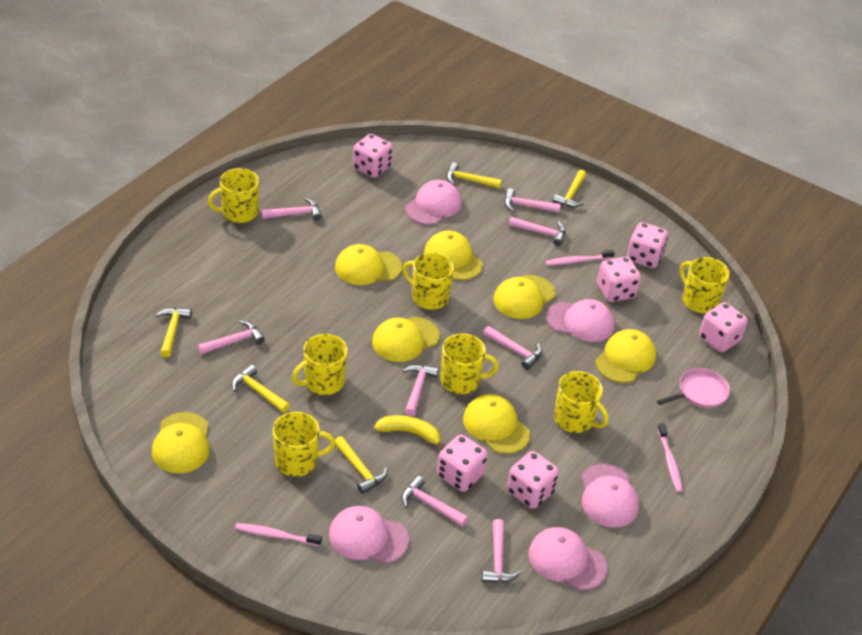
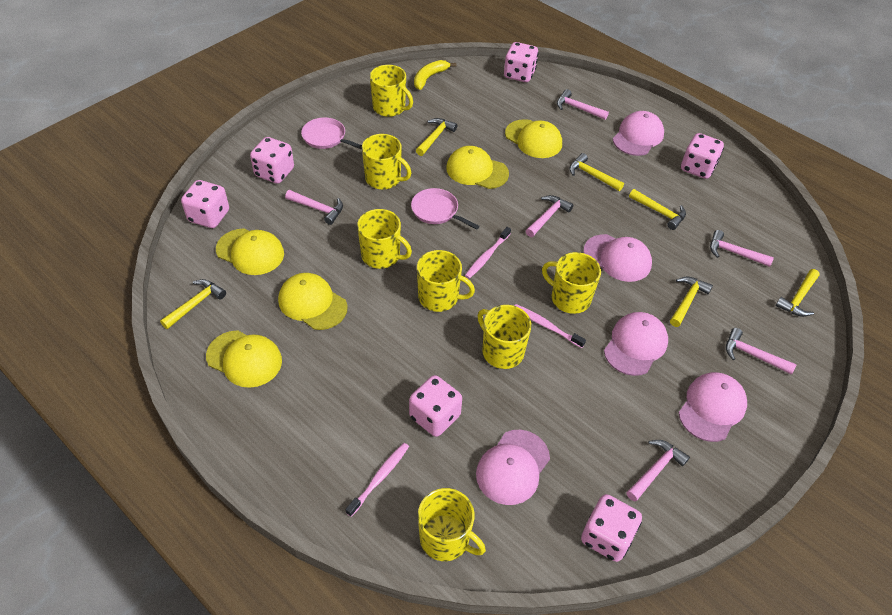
pink hammer: [198,321,265,355] [261,198,322,221] [402,476,468,527] [403,364,439,416] [482,519,521,583] [483,326,542,370] [504,188,561,213] [508,217,566,246] = 8 -> [285,190,343,225] [526,195,573,237] [557,89,609,120] [626,440,690,501] [710,230,774,267] [726,328,796,374] = 6
pink pan: [657,368,730,408] = 1 -> [301,118,362,150] [411,188,480,230] = 2
yellow cap: [152,412,210,473] [335,244,402,285] [372,317,440,362] [424,231,483,280] [463,394,530,454] [493,275,555,319] [595,329,656,383] = 7 -> [206,330,282,388] [216,228,284,275] [278,273,348,330] [446,146,509,189] [505,119,562,158] = 5
yellow hammer: [156,308,192,357] [232,364,290,413] [335,436,387,494] [447,162,502,188] [553,170,586,207] = 5 -> [160,279,226,329] [416,118,457,156] [569,153,624,191] [629,189,686,230] [670,277,713,327] [775,269,820,317] = 6

